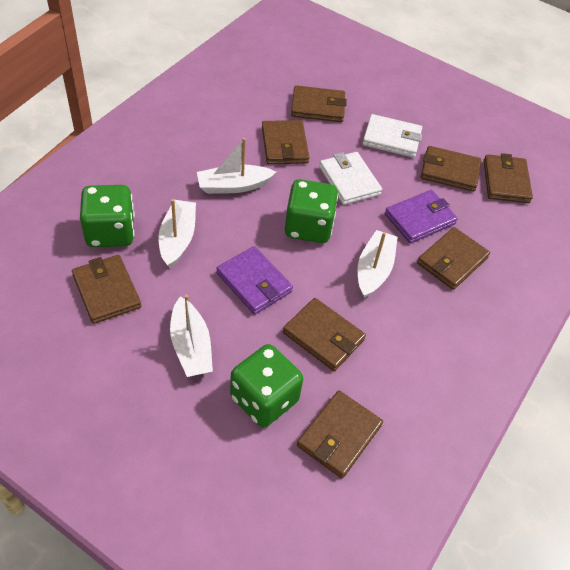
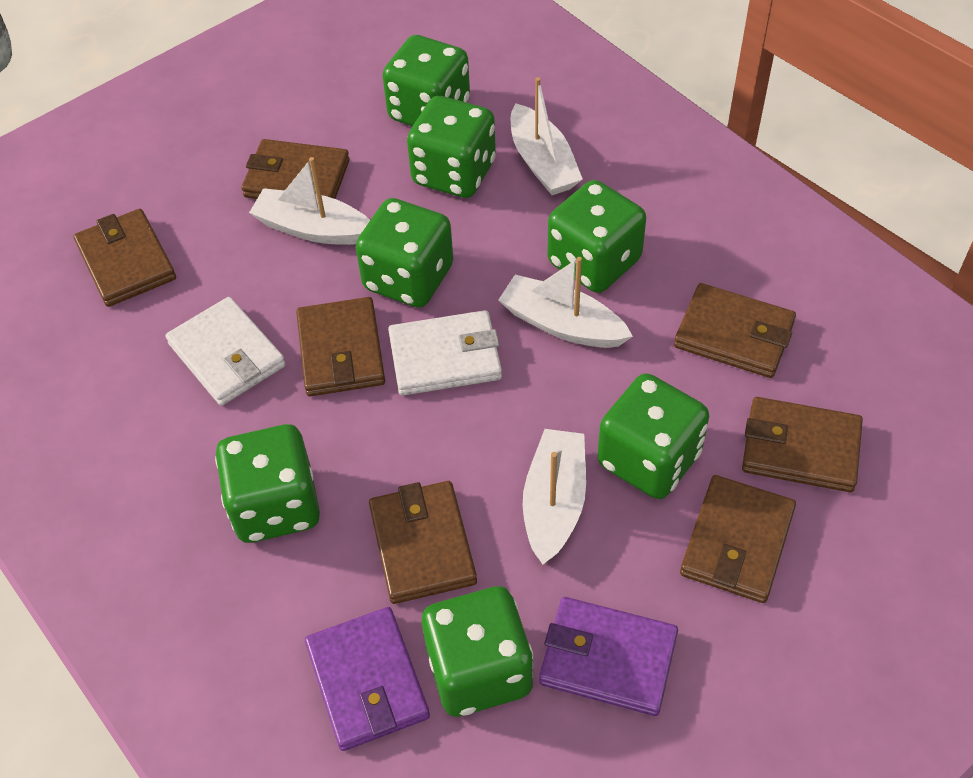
brown wallet: [72,255,141,324] [262,120,309,164] [283,298,366,371] [291,85,347,122] [297,391,383,478] [417,227,490,290] [421,146,481,192] [483,153,533,203] = 8 -> [74,209,176,307] [241,139,350,199] [296,297,385,397] [369,481,477,604] [674,283,796,378] [680,475,796,603] [742,397,863,492] = 7
green dice: [80,185,135,247] [230,344,303,428] [285,179,338,243] = 3 -> [215,424,320,543] [356,198,453,308] [382,35,470,126] [407,96,496,198] [422,586,534,717] [547,180,646,293] [597,373,709,499] = 7

